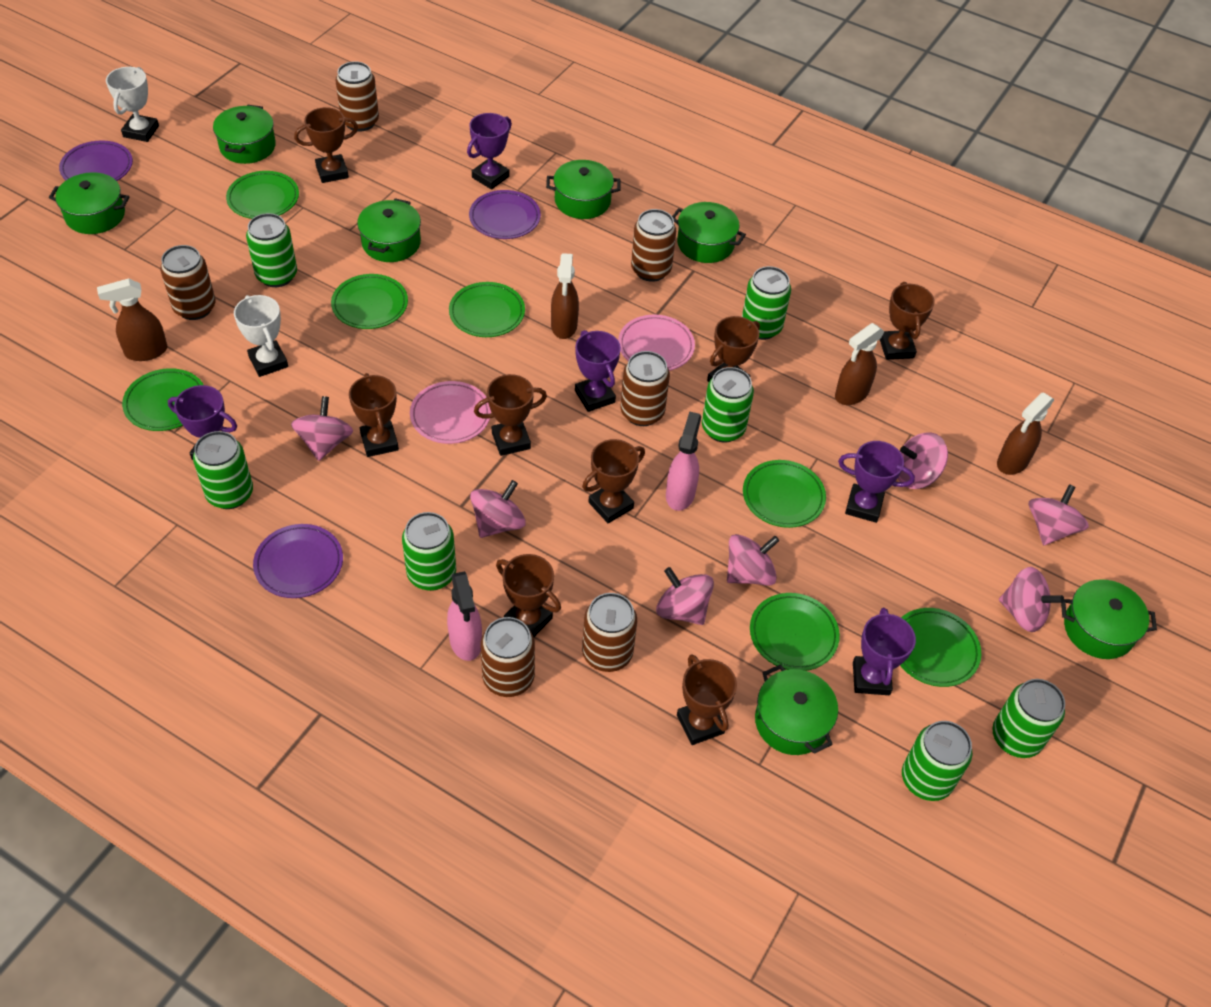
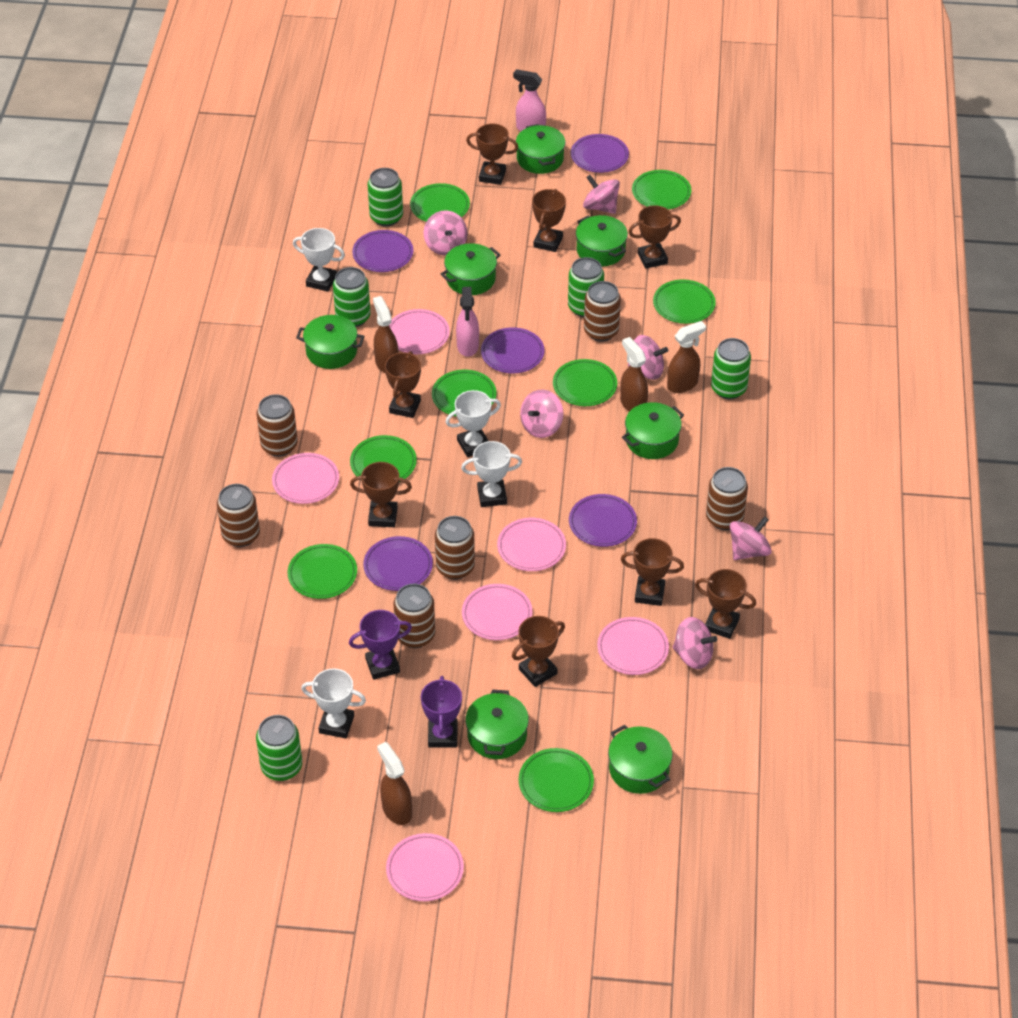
green can: [193,431,253,509] [246,213,297,287] [402,512,456,591] [702,367,754,442] [742,266,791,340] [902,721,972,801] [992,679,1065,758] = 7 -> [256,715,302,781] [333,267,371,327] [368,168,403,227] [568,257,604,317] [711,338,751,399] = 5
green plate: [122,368,204,431] [226,171,299,219] [331,274,408,329] [449,282,525,337] [743,460,826,528] [750,593,840,671] [900,608,981,687] = 7 -> [287,544,357,599] [350,435,417,482] [410,183,470,222] [432,370,497,417] [519,748,594,812] [553,359,617,406] [632,170,691,209] [653,279,716,324] = 8
pink plate: [410,381,491,444] [618,315,695,371] = 2 -> [272,453,339,504] [386,833,464,901] [389,309,450,354] [462,584,533,640] [497,518,566,571] [597,617,669,675] = 6
pink spinning top: [291,396,353,461] [470,480,526,538] [656,567,714,625] [727,534,779,586] [898,432,948,489] [999,567,1064,632] [1029,484,1089,545] = 7 -> [423,210,468,256] [520,389,564,438] [583,175,620,214] [628,335,668,380] [673,617,717,669] [730,516,772,560] = 6
purple plate: [59,140,133,181] [253,524,343,598] [469,190,541,239] = 3 -> [352,230,413,272] [363,536,433,591] [481,327,544,374] [569,494,637,547] [571,134,629,173] = 5
purple trophy: [168,385,237,460] [467,113,512,190] [575,330,621,412] [838,441,915,523] [853,608,916,695] = 5 -> [349,610,412,680] [421,676,462,748] = 2
white trophy: [106,67,159,142] [234,295,288,377] = 2 -> [293,228,345,292] [301,668,366,738] [445,390,501,457] [461,441,522,507] = 4

